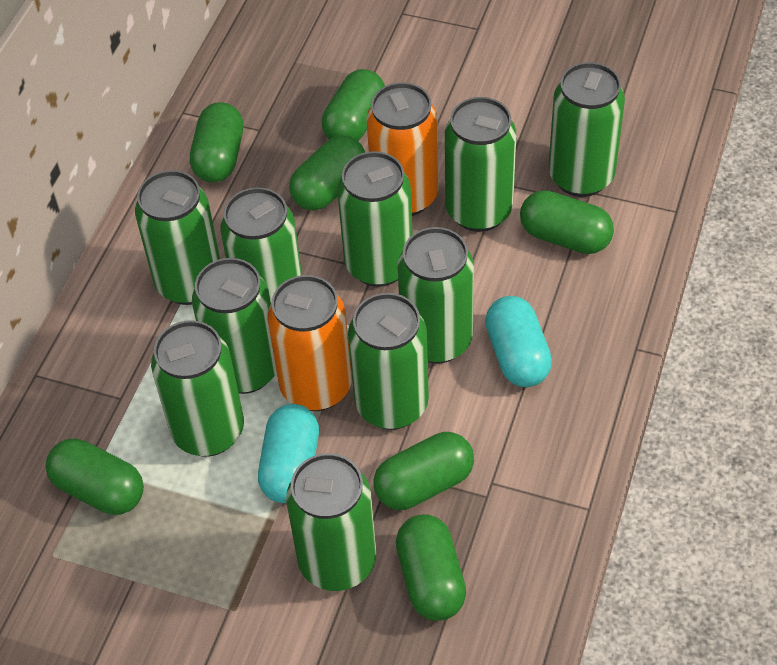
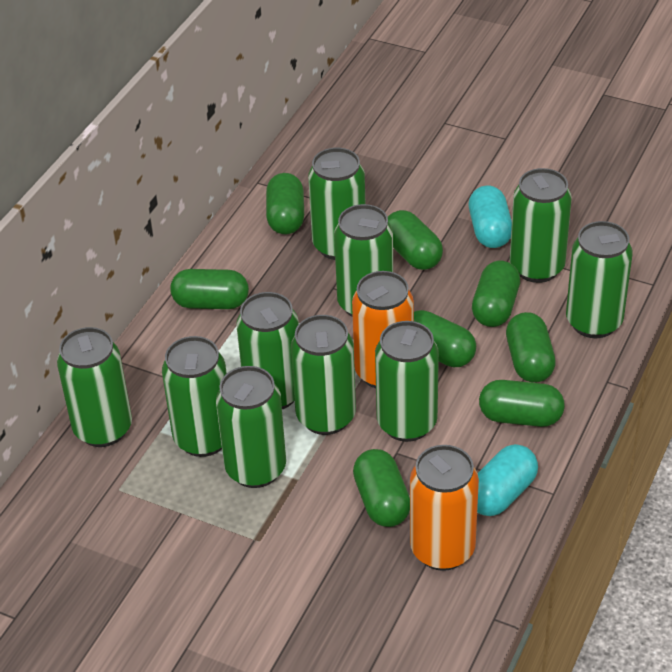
green capsule: [46,439,144,515] [190,102,243,182] [289,135,365,211] [322,69,385,141] [374,432,474,510] [396,514,466,621] [520,190,614,254] = 7 -> [170,269,249,309] [266,173,304,234] [353,449,410,527] [388,210,443,270] [414,310,476,367] [472,260,520,327] [479,380,565,427] [506,312,556,383] = 8

